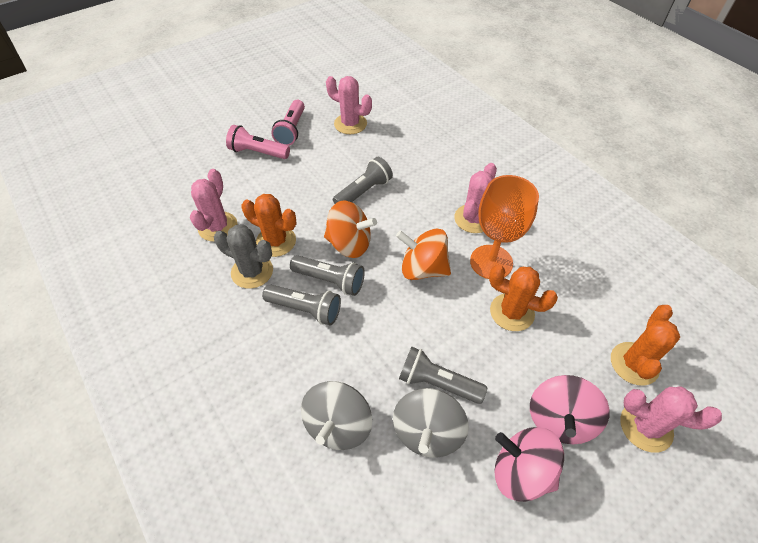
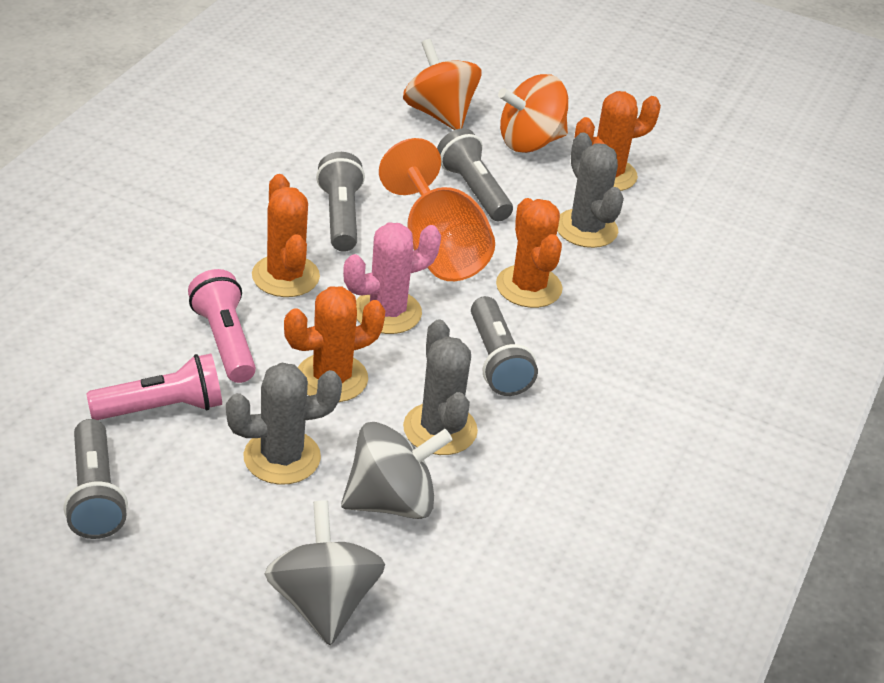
grey cactus: [214,225,273,289] = 1 -> [226,363,342,485] [403,319,478,455] [557,132,624,248] = 3
orange cactus: [242,194,297,257] [489,265,558,331] [611,305,680,385] = 3 -> [252,174,320,297] [284,286,385,402] [496,198,563,308] [574,91,661,191] = 4
pink cactus: [190,169,237,242] [326,76,372,134] [454,163,497,233] [620,387,722,453] = 4 -> [343,223,441,334] = 1
pink spinning top: [494,427,564,502] [530,375,610,444] = 2 -> none = 0

